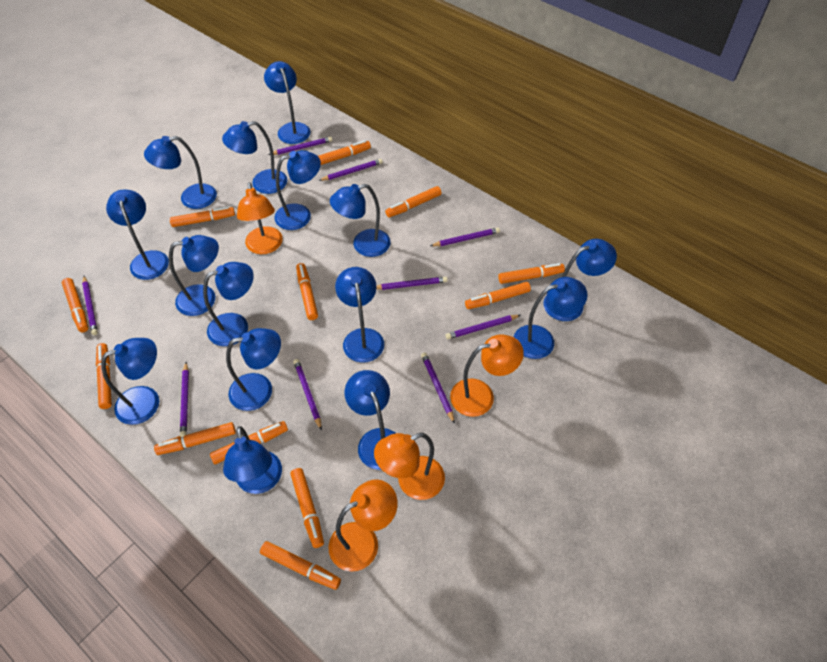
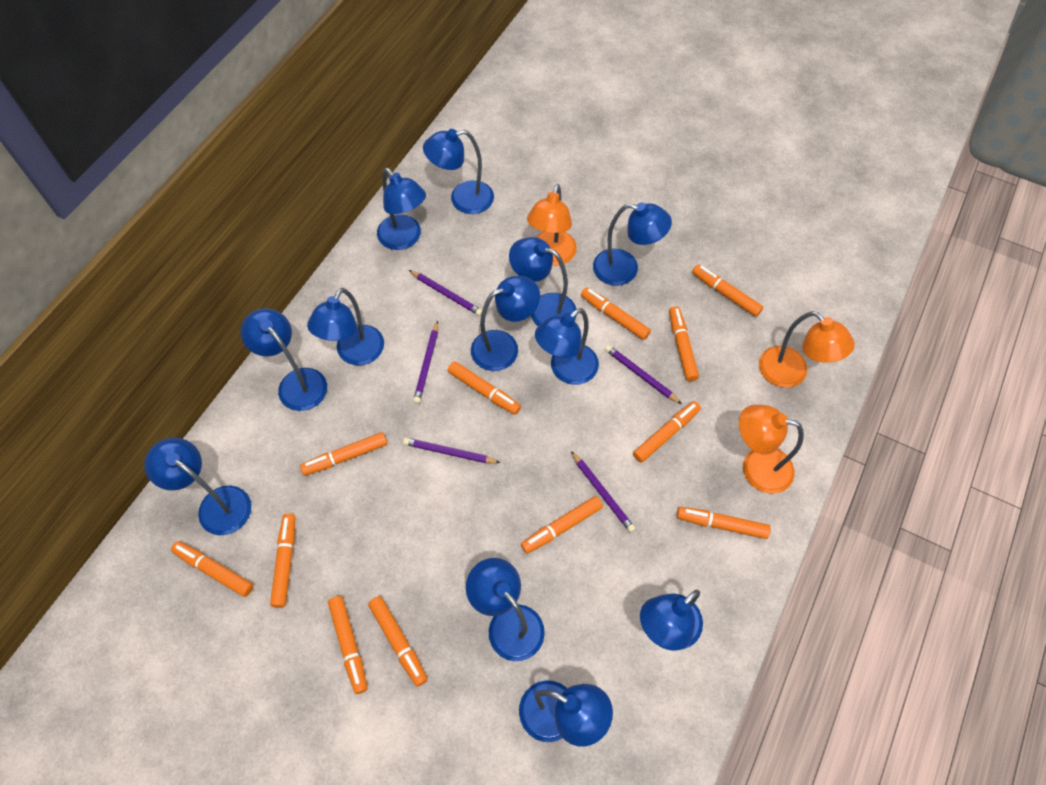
blue lamp: [101,338,159,425] [106,189,169,280] [144,136,217,209] [169,235,219,316] [203,262,254,346] [222,121,287,194] [223,426,282,494] [226,328,281,411] [264,61,310,144] [274,150,321,230] [330,184,391,257] [335,267,384,363] [345,370,395,470] [513,277,588,359] [543,239,617,321] = 15 -> [144,437,251,535] [241,308,327,411] [307,288,384,365] [377,168,426,250] [423,129,494,214] [466,558,545,661] [471,276,540,371] [509,237,577,326] [519,680,613,747] [535,308,599,385] [593,203,672,286] [640,590,703,651] = 12
orange lamp: [237,182,283,254] [329,479,398,572] [374,433,445,500] [450,334,524,417] = 4 -> [527,184,577,266] [739,404,804,494] [759,311,855,388] = 3
purple pencil: [82,276,98,335] [180,362,189,437] [268,137,332,155] [293,359,322,430] [319,159,383,181] [376,277,448,290] [421,352,455,424] [430,228,500,246] [446,315,521,339] = 9 -> [403,438,501,463] [409,270,482,316] [413,321,438,404] [571,451,636,533] [605,345,682,404] = 5

